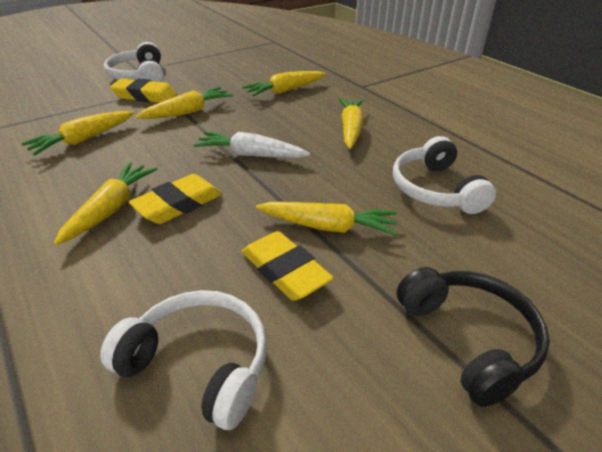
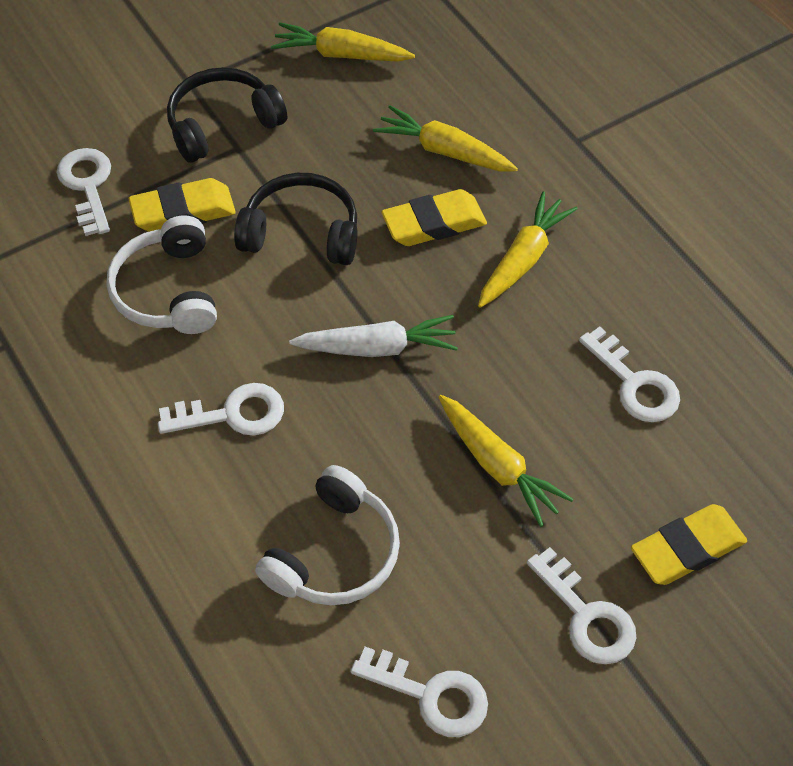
black headphones: [397,267,550,407] = 1 -> [167,67,287,163] [234,173,357,265] = 2
white headphones: [100,290,267,430] [104,42,164,82] [393,136,496,214] = 3 -> [107,215,217,334] [255,465,400,605] = 2
white key: none = 0 -> [57,148,111,236] [158,383,284,435] [351,647,488,737] [527,547,636,664] [579,326,680,422] = 5
yellow carrot: [21,111,135,155] [54,162,158,245] [135,87,233,119] [242,71,326,97] [256,202,398,236] [339,98,364,149] = 6 -> [271,22,415,62] [373,105,518,171] [439,395,574,527] [478,192,578,308] = 4

